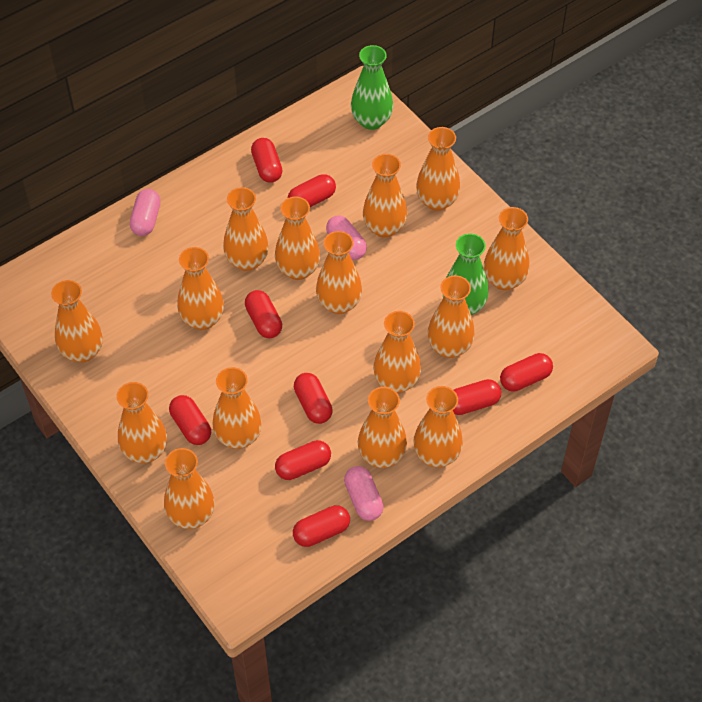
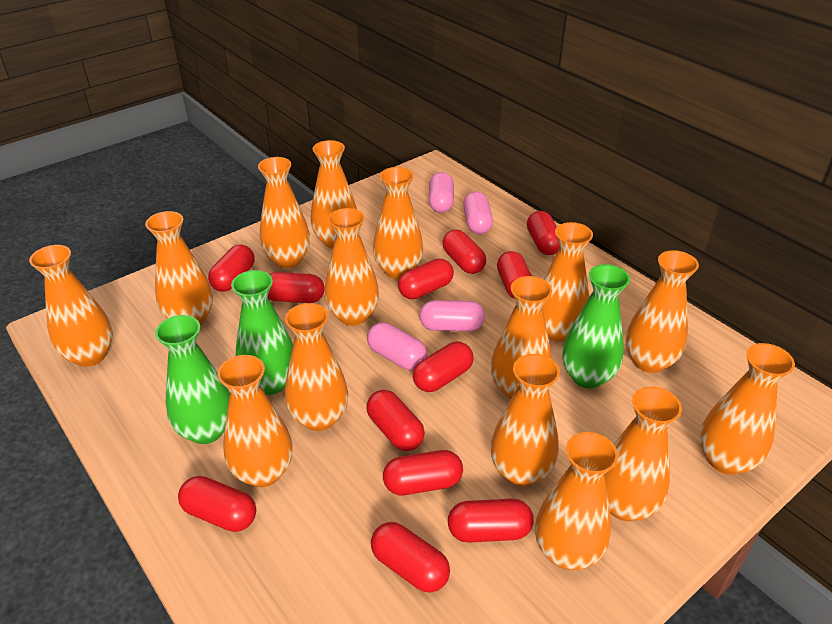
green vase: [351,45,393,130] [443,233,489,315] = 2 -> [155,315,230,444] [231,270,293,395] [562,264,630,389] = 3
pink capsule: [130,189,161,236] [326,215,367,260] [344,466,383,521] = 3 -> [367,322,427,370] [419,300,485,331] [429,172,454,213] [463,191,493,234] = 4
red capsule: [169,395,211,445] [245,290,282,338] [251,138,283,183] [275,440,331,480] [288,174,336,207] [293,505,350,547] [294,373,333,424] [453,379,501,415] [500,353,553,392] = 9 -> [178,476,256,532] [208,245,255,292] [268,272,325,303] [366,390,425,451] [371,522,450,593] [383,450,463,495] [398,258,454,299] [413,342,473,392] [442,229,486,274] [448,499,534,543] [497,251,532,299] [527,211,560,255] = 12

